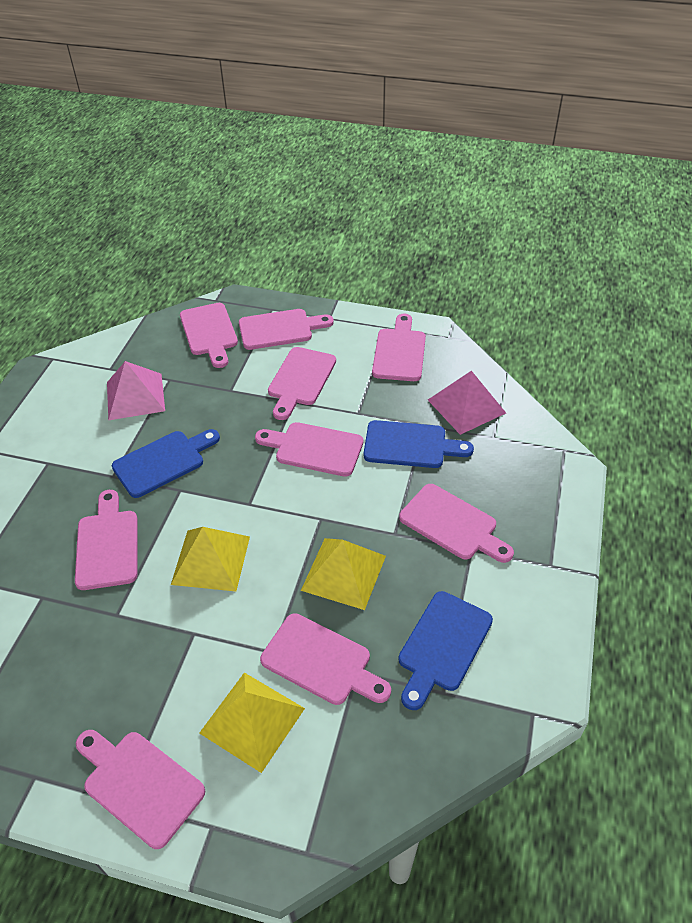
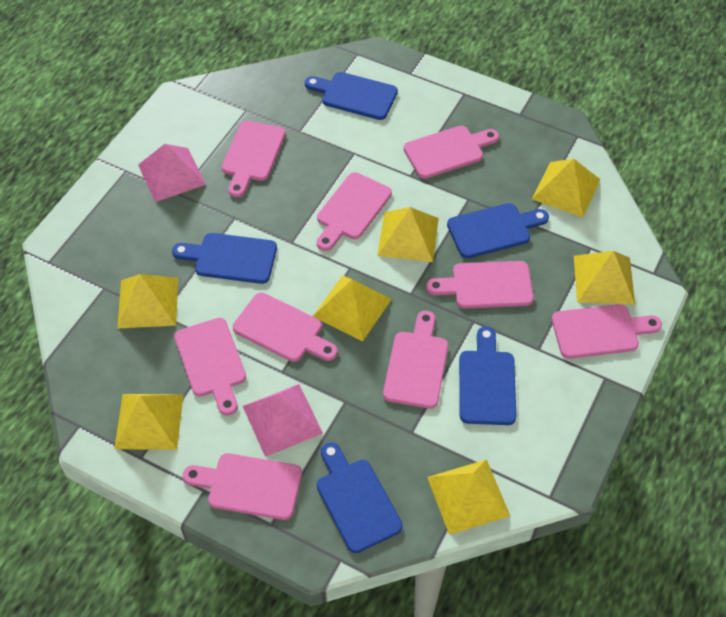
blue cutting board: [112,429,220,498] [364,420,474,468] [398,591,493,710] = 3 -> [172,233,277,284] [305,72,398,120] [317,442,403,553] [447,203,549,258] [459,326,516,425] = 5
yellow pyramid: [171,527,250,591] [199,673,305,773] [301,538,386,610] = 3 -> [114,394,184,450] [117,274,178,329] [313,275,392,341] [377,207,439,262] [427,459,510,535] [532,159,601,217] [574,251,635,305] = 7

